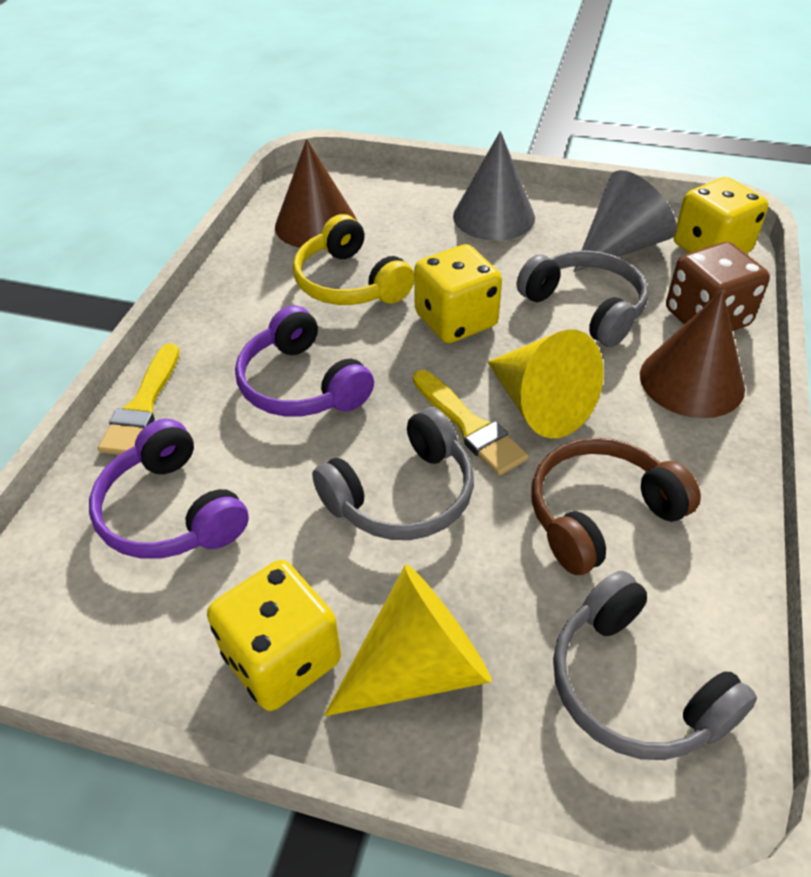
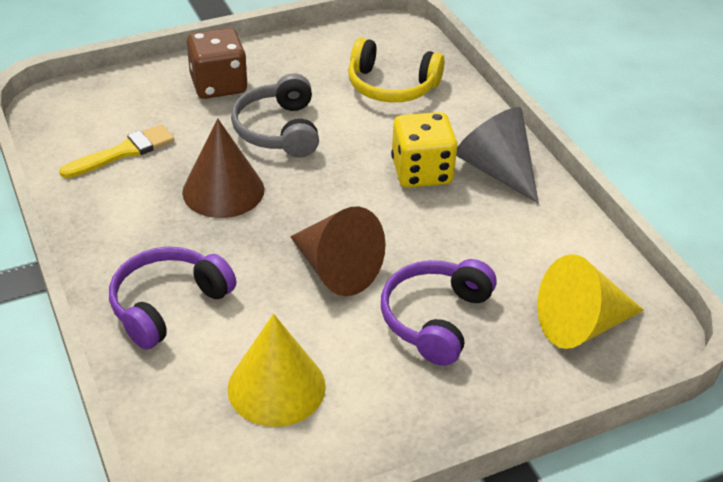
brown headphones: [531,437,701,575] = 1 -> none = 0
grey cone: [453,131,535,241] [573,170,677,272] = 2 -> [456,107,539,204] = 1
grey headphones: [312,407,474,540] [517,250,648,347] [553,571,757,760] = 3 -> [231,73,319,158] = 1
yellow brush: [98,343,179,455] [413,370,529,476] = 2 -> [59,124,174,178] = 1
yellow dice: [207,560,341,711] [414,244,502,343] [674,177,769,253] = 3 -> [391,112,458,188] = 1

